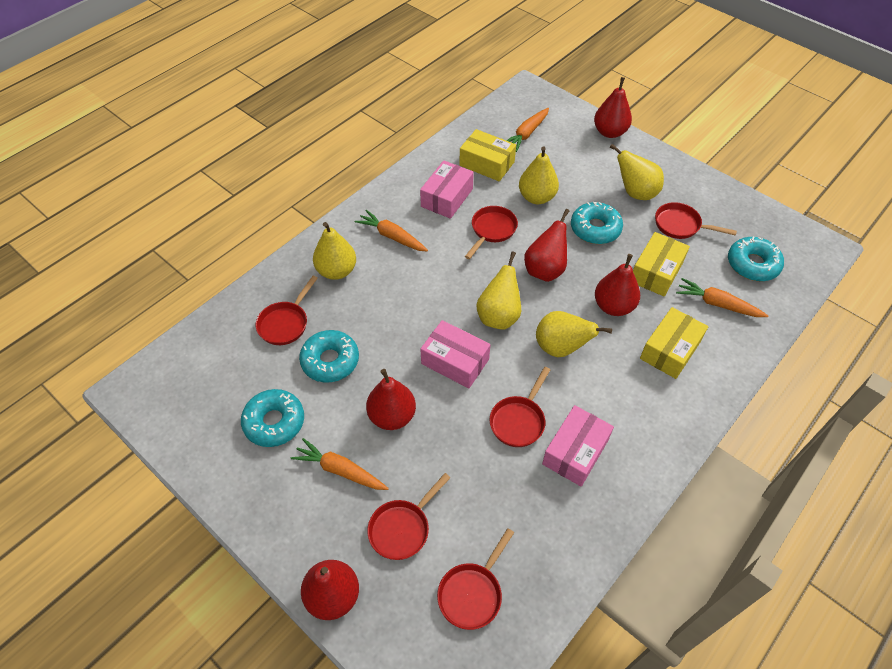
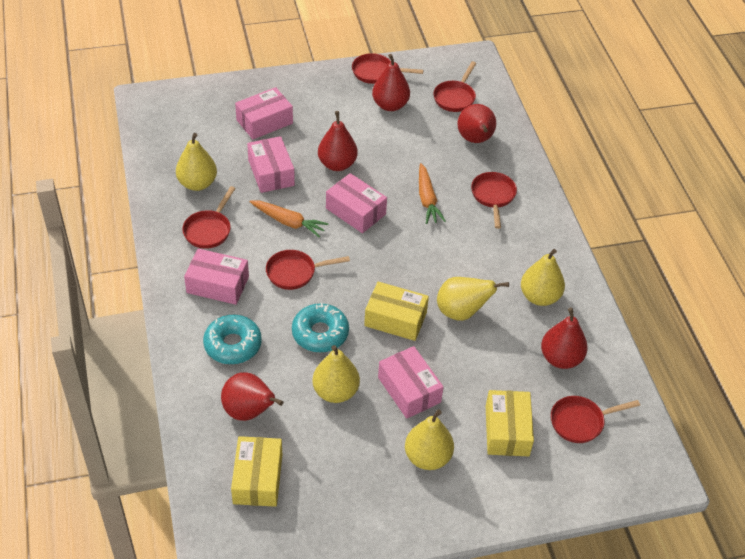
orange carrot: [291,438,389,490] [355,210,428,252] [506,108,549,152] [676,278,768,317] = 4 -> [250,201,328,237] [419,163,446,224] = 2
pink box: [420,160,474,219] [420,320,490,388] [542,405,614,486] = 3 -> [184,248,249,305] [235,87,293,139] [247,136,295,193] [326,173,387,233] [378,346,443,419] = 5
turquoise donut: [241,389,304,447] [299,330,359,383] [571,202,623,244] [728,236,784,281] = 4 -> [203,315,262,364] [292,303,349,353] = 2

